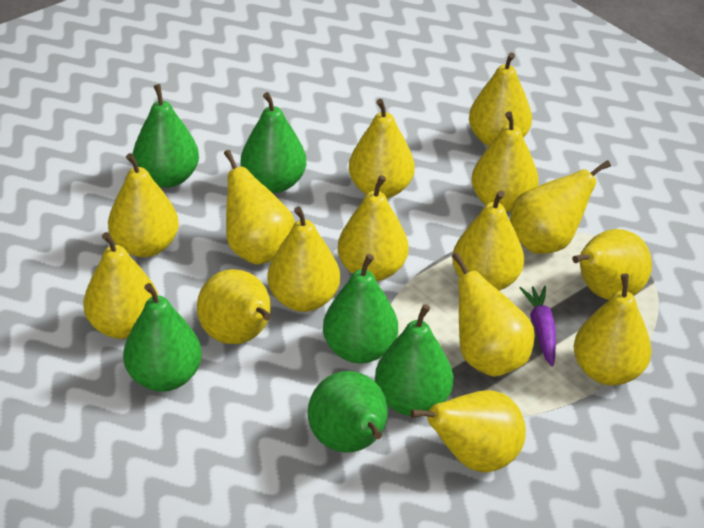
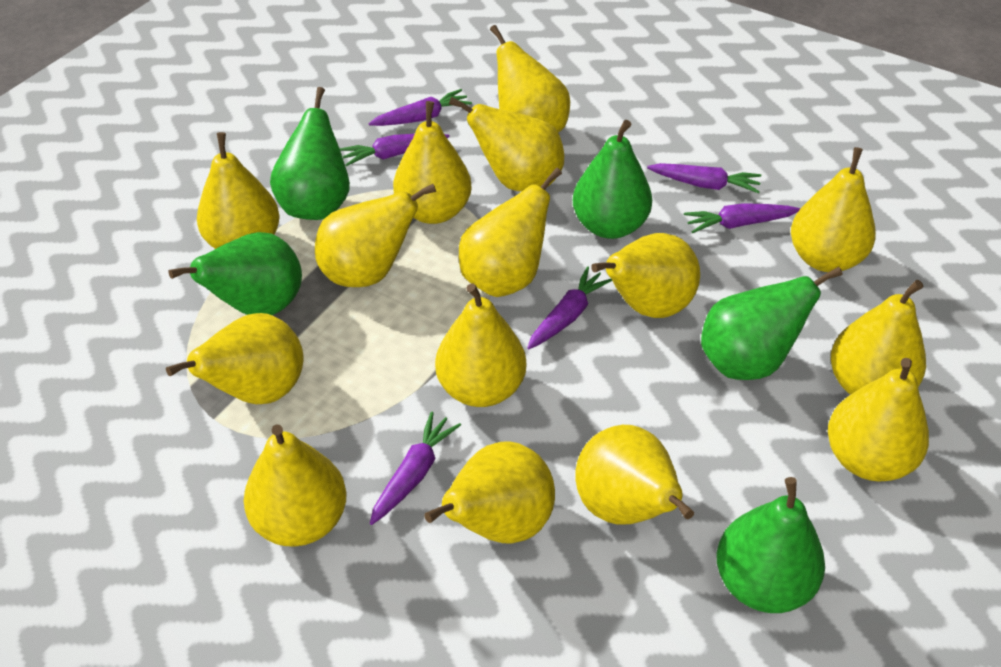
green pear: [123,283,202,392] [133,84,199,188] [241,92,306,193] [308,371,388,453] [323,254,398,364] [375,304,453,416] = 6 -> [169,232,302,315] [270,87,350,220] [573,120,652,239] [701,267,843,380] [716,477,825,613] = 5
purple carrot: [520,286,556,366] = 1 -> [340,134,450,166] [368,89,472,126] [370,411,461,525] [527,266,612,349] [647,163,761,194] [684,203,800,233] = 6

